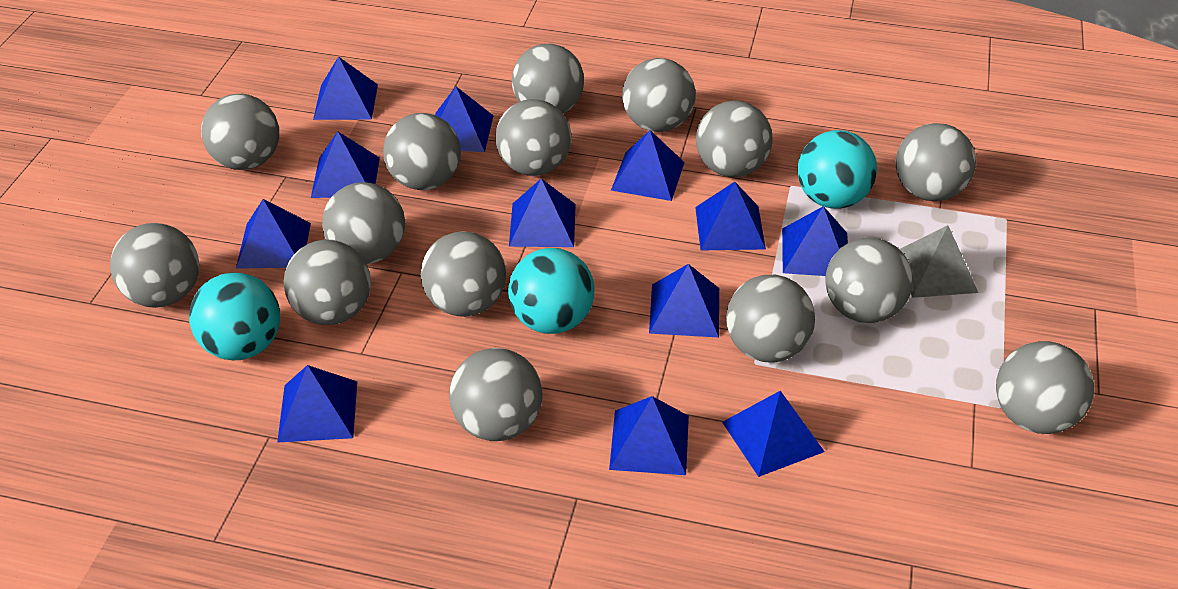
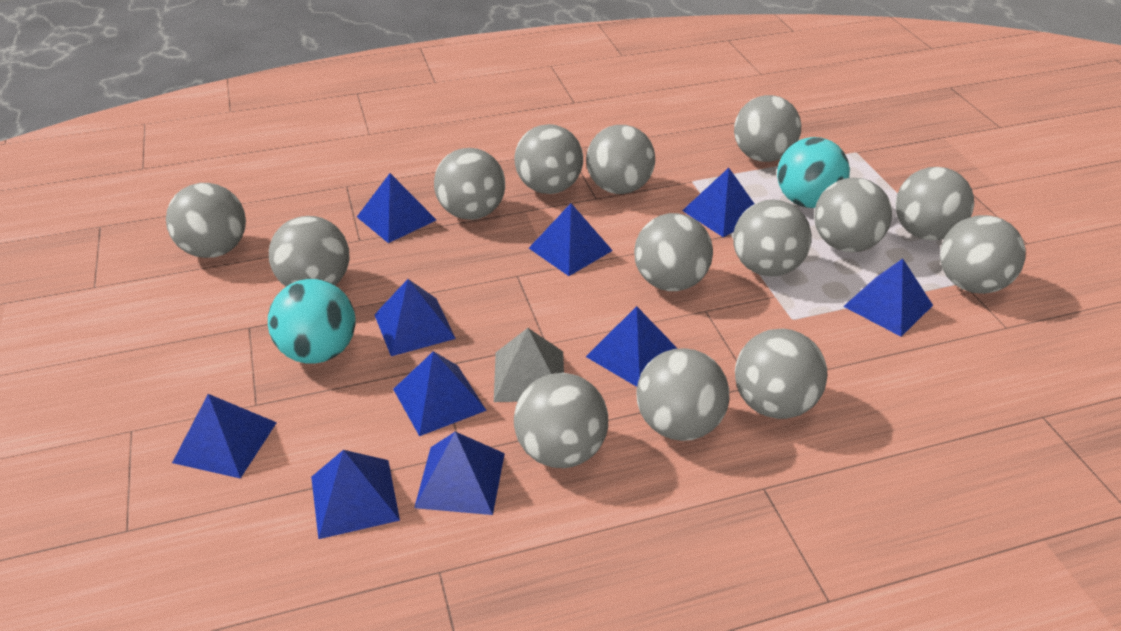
blue pyramid: [236,199,311,269] [277,365,357,443] [311,132,380,198] [313,56,378,120] [435,86,493,152] [509,179,576,247] [609,396,689,475] [611,130,685,201] [649,264,719,338] [695,182,766,250] [722,391,825,477] [782,206,848,276] = 12 -> [172,394,277,479] [311,450,400,539] [357,173,436,243] [374,279,456,356] [393,351,487,436] [414,432,505,515] [529,203,613,276] [586,306,678,387] [682,168,754,237] [843,259,933,337] = 10
grey ball: [110,223,199,308] [201,94,279,170] [283,240,371,325] [322,182,405,264] [383,113,461,190] [421,231,506,317] [449,348,543,441] [496,99,571,176] [512,44,584,113] [622,58,695,132] [696,101,772,177] [726,275,815,363] [825,238,913,323] [895,123,976,201] [996,341,1094,434] = 15 -> [166,183,246,258] [269,216,349,287] [434,148,505,220] [514,373,608,468] [515,124,583,194] [586,125,655,194] [634,213,713,291] [636,348,729,441] [733,199,812,277] [734,95,801,162] [735,329,827,419] [814,178,892,252] [896,167,974,240] [940,215,1026,294] = 14
turquoise ball: [189,273,280,360] [508,248,595,334] [798,130,877,209] = 3 -> [268,279,356,364] [777,137,850,208] = 2

